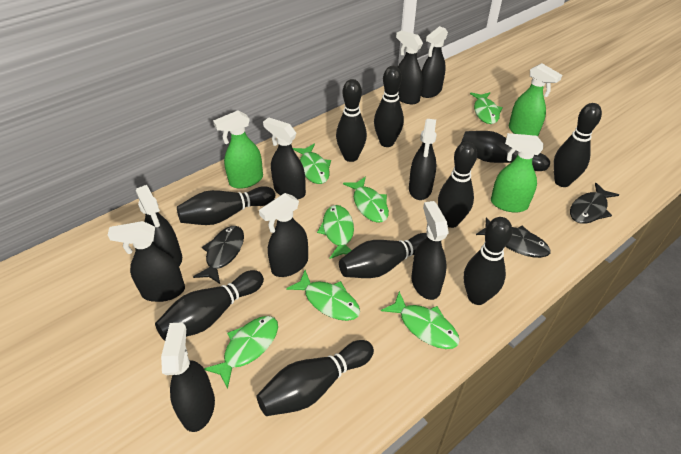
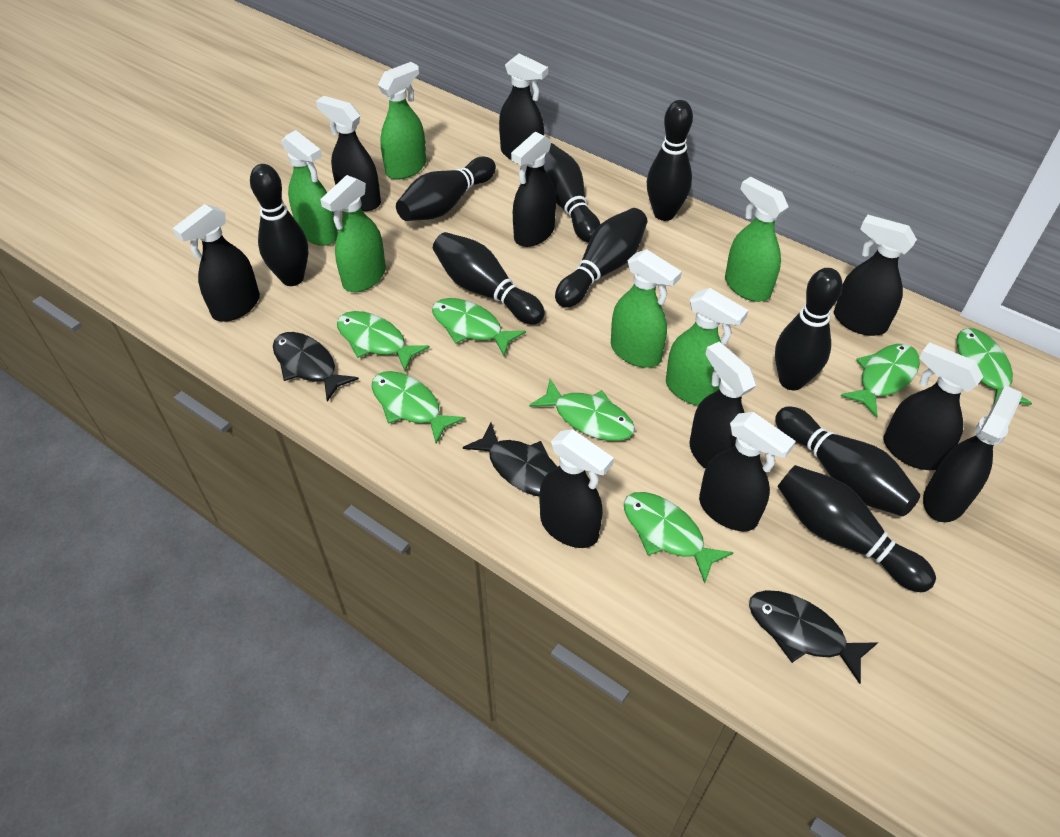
black bowling pin: [155,270,264,341] [177,186,275,225] [257,340,374,416] [336,79,367,162] [339,233,427,278] [374,66,404,147] [438,141,477,228] [461,131,550,171] [464,217,513,305] [553,103,602,187] = 10 -> [250,164,308,286] [396,157,496,221] [433,232,545,325] [543,143,600,243] [555,208,647,308] [647,100,693,221] [775,268,843,390] [775,407,920,516] [778,465,936,592] = 9
black spray bottle: [108,221,185,302] [136,185,182,266] [161,322,215,432] [259,193,308,277] [263,118,306,200] [396,30,423,104] [409,119,437,200] [411,201,449,300] [421,26,448,98] = 9 -> [173,204,260,322] [316,96,381,211] [499,53,548,160] [511,131,556,247] [539,429,614,548] [689,342,756,469] [699,412,796,531] [834,215,917,336] [883,342,983,470] [923,385,1022,522] = 10
green spray bottle: [213,110,263,189] [491,133,543,213] [509,63,562,136] = 3 -> [282,130,338,246] [320,175,386,292] [378,62,426,179] [611,249,682,368] [666,288,748,406] [725,177,789,302] = 6

